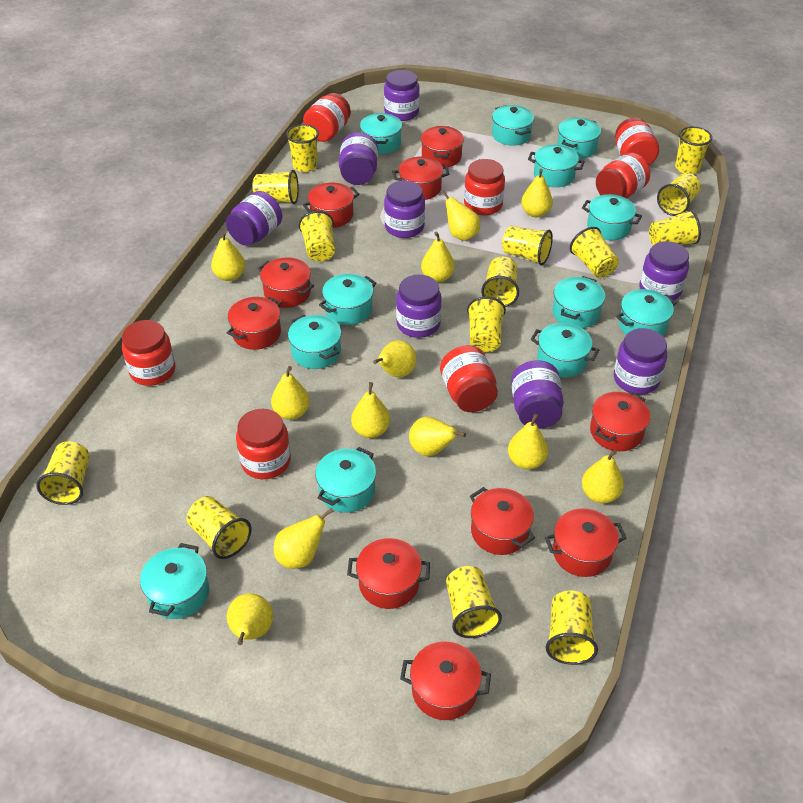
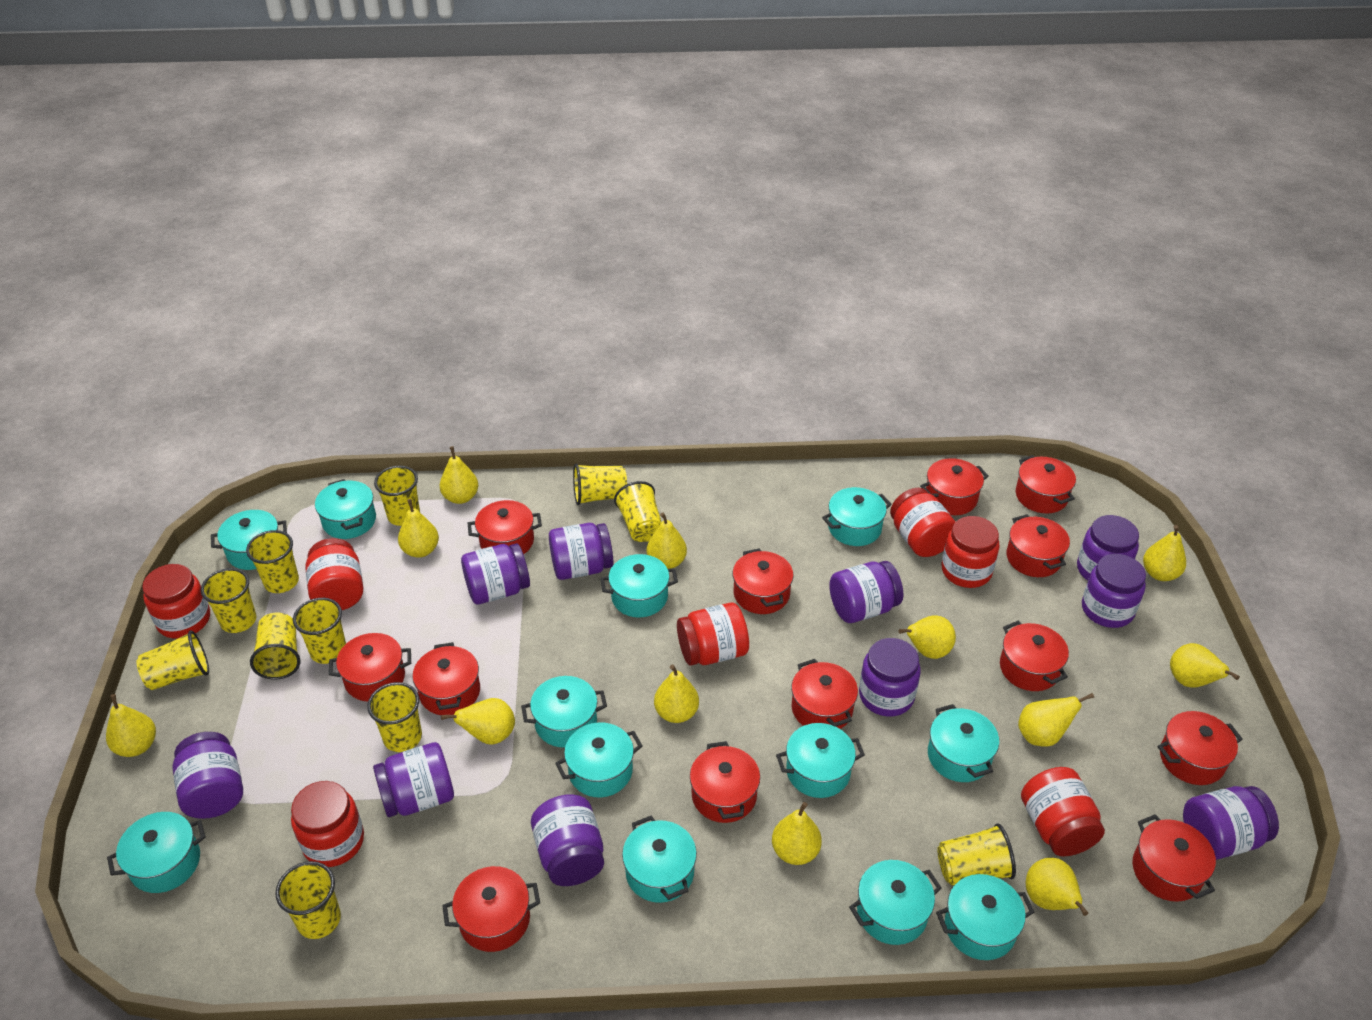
purple jar: [226,191,282,246] [339,132,378,185] [384,70,420,121] [384,180,425,238] [396,275,442,338] [511,360,564,429] [614,328,667,394] [639,241,689,300] = 8 -> [172,732,243,819] [373,742,454,817] [461,543,530,605] [531,794,604,886] [549,523,613,580] [829,561,903,623] [859,638,921,717] [1077,515,1139,580] [1082,554,1146,628] [1183,786,1279,860] = 10
red pot: [227,297,281,350] [258,257,314,308] [303,182,359,228] [347,538,430,609] [392,157,449,200] [400,641,491,720] [421,126,464,167] [470,487,535,555] [545,508,626,577] [590,392,650,451] = 10 -> [329,633,411,702] [413,642,480,715] [442,866,540,952] [468,500,542,555] [690,741,760,823] [733,548,794,614] [791,659,858,729] [920,458,989,515] [1000,621,1069,691] [1006,514,1070,577] [1016,455,1076,513] [1133,814,1216,902] [1158,711,1243,785] = 13
yellow cup: [36,442,90,505] [187,496,251,559] [253,170,299,204] [286,124,319,172] [299,211,335,262] [446,566,502,638] [467,296,506,352] [481,257,519,307] [502,226,553,265] [546,590,598,665] [570,227,619,278] [649,209,701,245] [657,173,701,216] [675,126,712,174] = 14 -> [136,631,209,690] [201,568,256,633] [246,530,299,593] [250,613,300,680] [275,861,341,939] [293,598,346,664] [367,682,422,752] [374,466,420,526] [573,464,627,505] [614,481,661,542] [937,823,1016,886] = 11

